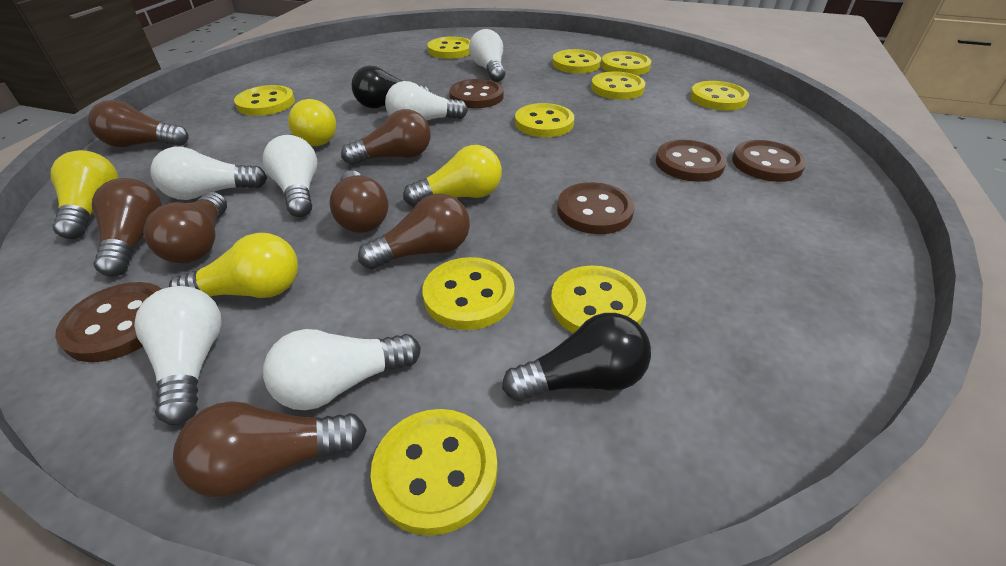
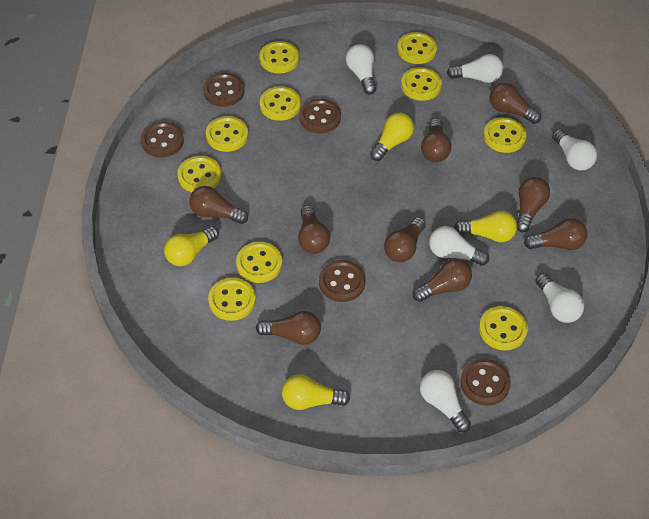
black light bulb: [351,66,431,109] [502,313,651,401] = 2 -> none = 0
brown light bulb: [88,100,189,147] [92,178,162,277] [143,192,227,263] [173,401,367,498] [329,171,389,233] [341,109,431,165] [358,193,470,269] = 7 -> [189,186,248,224] [256,311,321,345] [298,205,330,254] [384,217,426,262] [412,259,472,302] [421,118,451,162] [489,83,541,124] [517,177,550,233] [524,218,588,250] = 9

